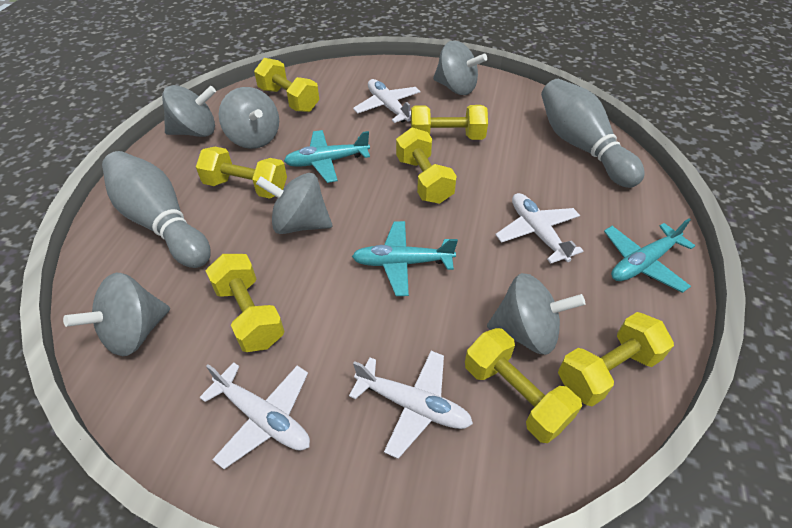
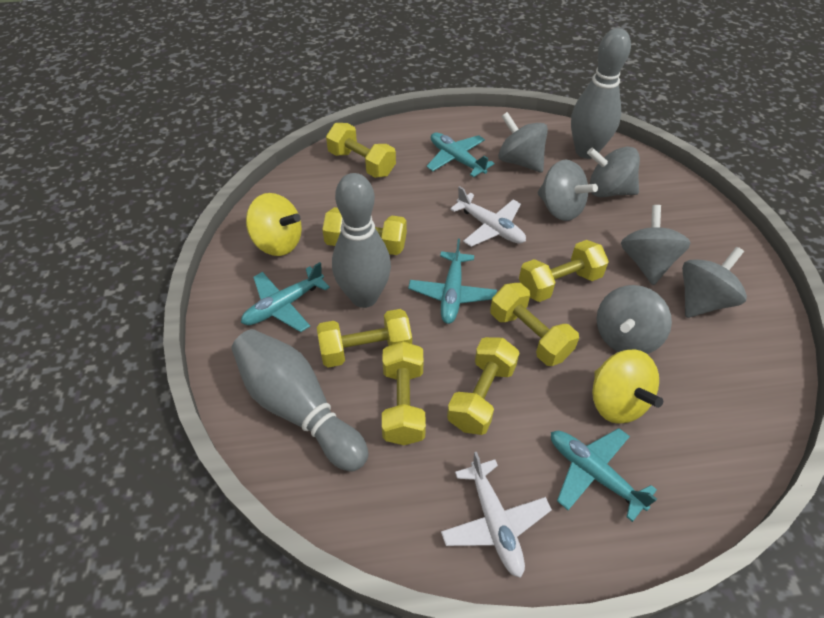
grey bowling pin: [102,151,211,268] [541,79,645,188] = 2 -> [231,329,368,472] [332,173,391,308] [571,28,631,159] = 3
turquoise plane: [284,130,370,183] [352,221,458,296] [604,218,695,293] = 3 -> [241,262,330,332] [408,239,497,324] [426,133,494,177] [551,428,657,522] = 4
white plane: [199,363,310,469] [349,351,473,459] [353,79,421,123] [495,193,583,264] = 4 -> [441,452,552,578] [450,186,526,247] = 2
yellow spinning top: none = 0 -> [246,193,302,256] [592,349,663,424] = 2

